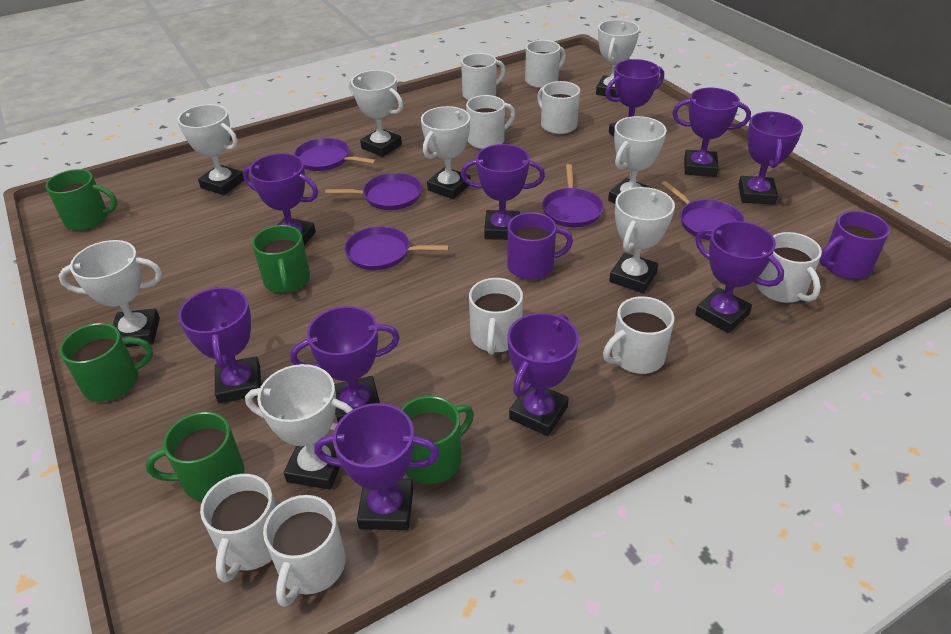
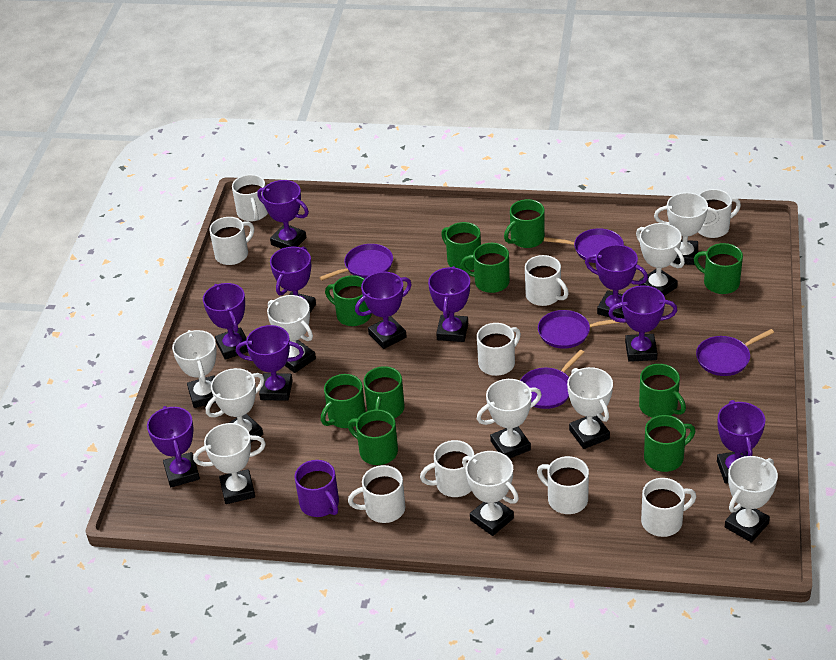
green mug: [46,169,117,231] [59,323,153,402] [146,412,244,501] [252,225,310,293] [401,396,474,484] = 5 -> [321,374,366,428] [325,275,372,326] [348,409,398,465] [363,366,405,419] [441,222,481,270] [461,243,510,293] [504,199,545,248] [639,364,686,418] [644,415,695,472] [694,243,743,294] = 10
purple mug: [507,212,573,280] [819,211,890,279] = 2 -> [295,460,339,517] = 1
white trophy: [59,240,162,347] [177,104,244,195] [245,364,353,490] [349,70,403,157] [421,106,470,199] [596,20,640,98] [608,116,667,203] [609,187,675,293] = 8 -> [172,330,217,408] [193,423,266,504] [206,368,264,442] [267,295,316,373] [462,451,519,536] [477,379,542,458] [567,367,613,449] [636,223,685,296] [654,192,719,265] [725,456,778,543] = 10

